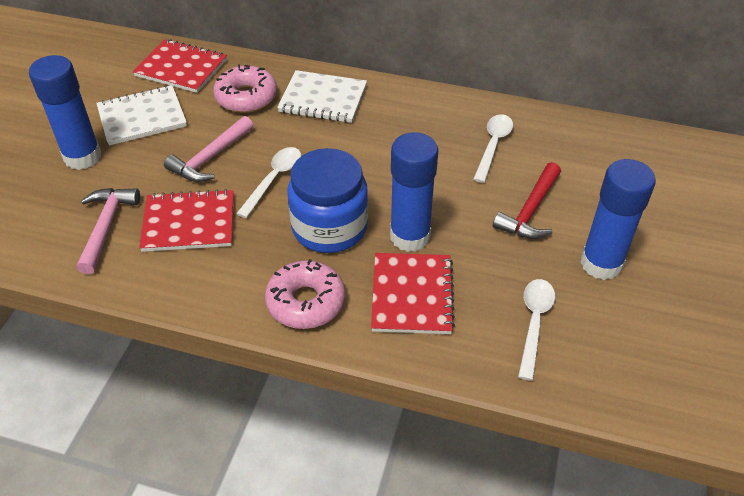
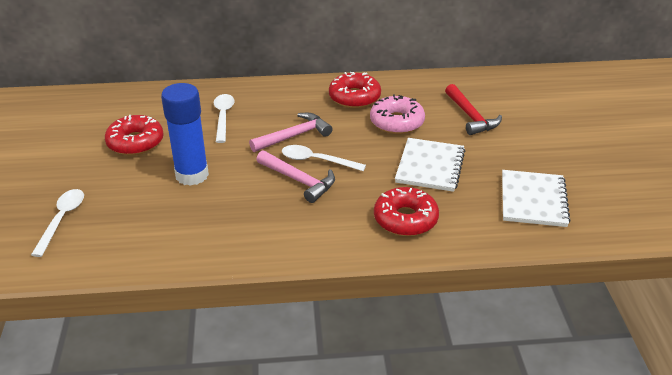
blue glue stick: [29,55,101,170] [390,132,438,252] [580,159,656,280] = 3 -> [161,83,209,186] = 1
blue jar: [288,148,368,253] = 1 -> none = 0
pink donut: [213,64,277,113] [265,259,345,329] = 2 -> [370,94,425,134] = 1
red donut: none = 0 -> [105,115,164,155] [329,72,381,108] [374,187,439,236] = 3
red notebook: [133,39,227,93] [139,189,234,252] [371,253,455,334] = 3 -> none = 0

